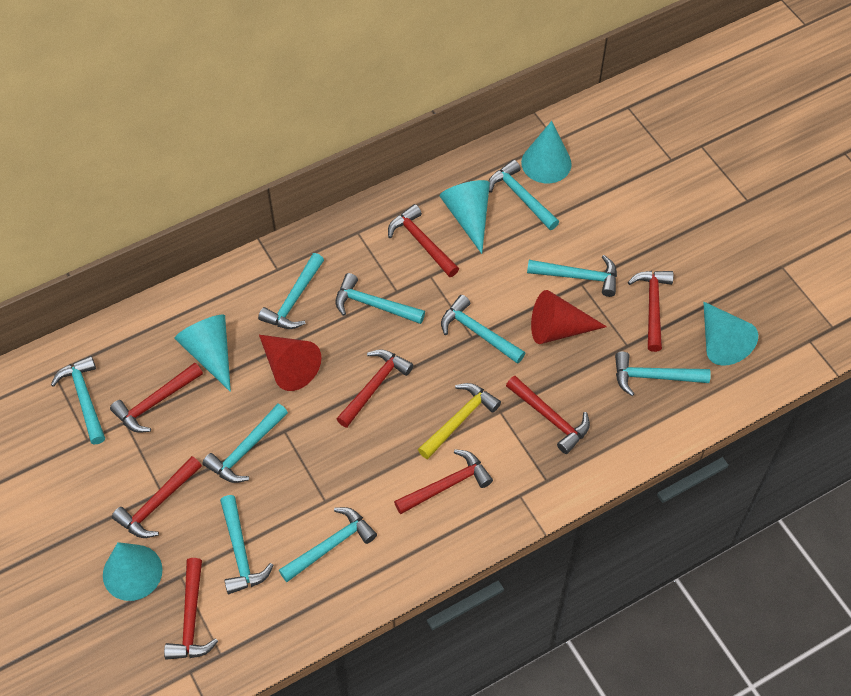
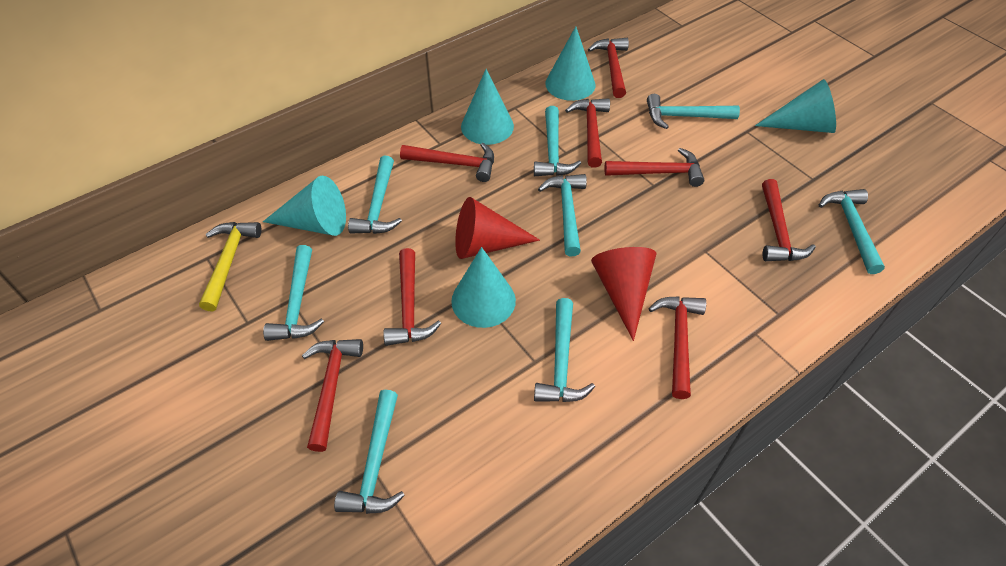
turquoise hammer: [51,356,105,444] [202,404,288,483] [220,495,274,594] [258,253,324,329] [279,507,377,582] [336,273,425,324] [441,295,525,364] [489,160,559,230] [527,255,617,297] [615,352,711,396] = 10 -> [263,245,324,341] [334,390,405,514] [348,156,402,234] [534,106,581,176] [534,298,595,402] [538,174,587,256] [647,94,740,129] [819,189,885,274] = 8

